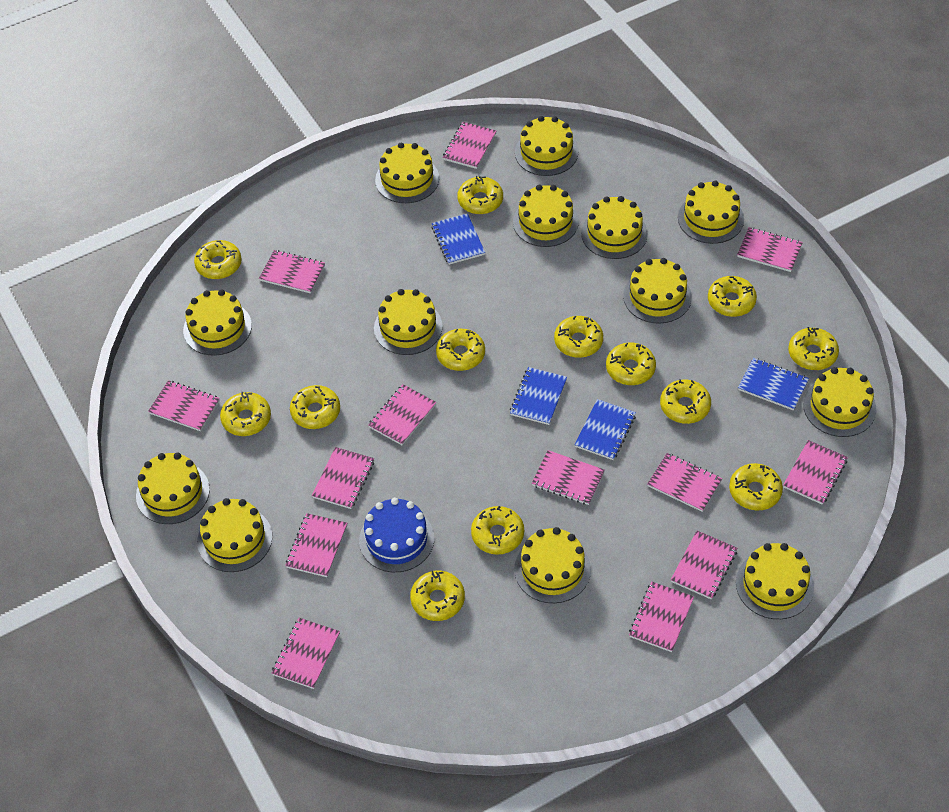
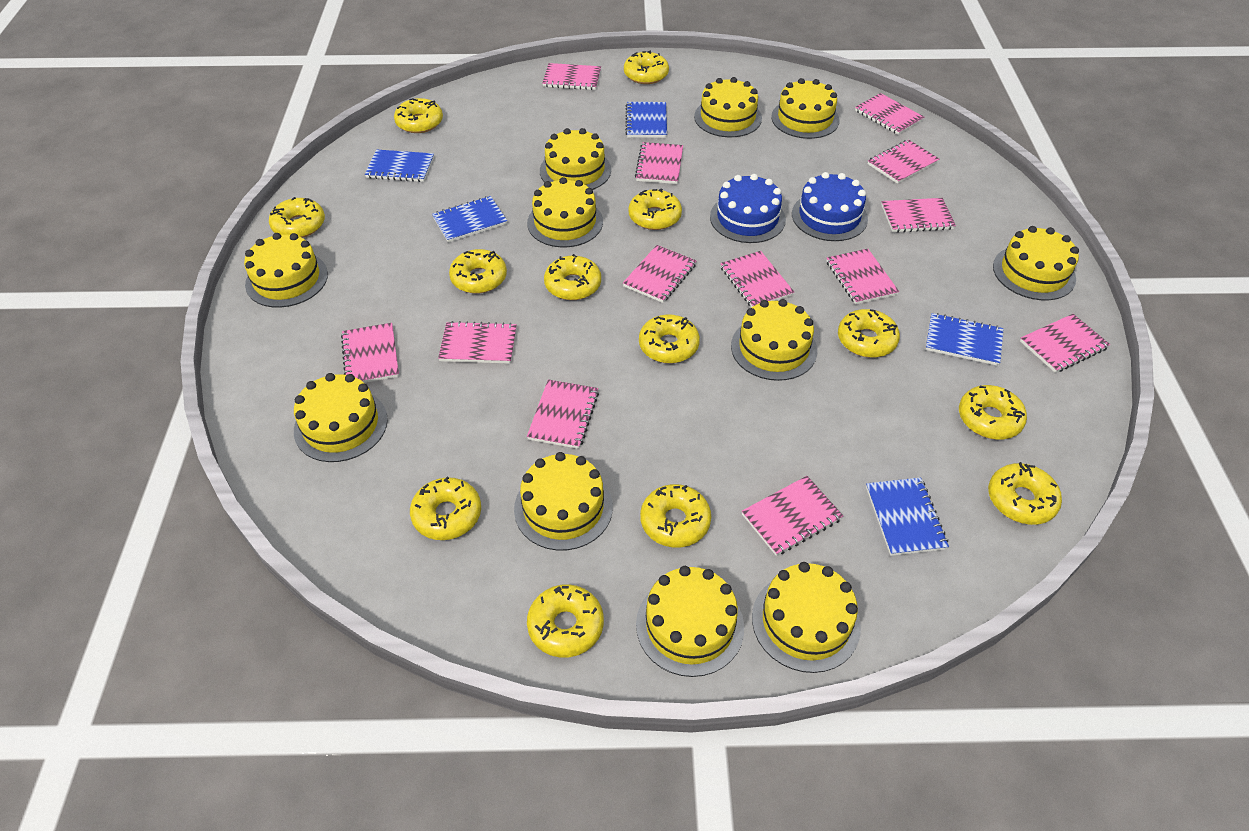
blue cake: [359,498,434,572] = 1 -> [710,174,786,243] [792,172,868,241] = 2
blue notebook: [431,213,485,265] [510,367,567,425] [574,399,636,460] [738,358,809,411] = 4 -> [365,149,434,182] [432,196,507,243] [625,102,667,138] [866,477,949,556] [925,313,1004,366] = 5
yellow cake: [136,452,210,524] [183,289,252,356] [197,498,272,572] [374,289,443,355] [375,143,439,203] [513,185,579,247] [514,527,591,603] [515,116,578,176] [581,196,648,259] [623,258,692,324] [678,181,744,244] [736,543,814,619] [803,367,876,437] = 13 -> [244,233,328,308] [294,373,388,462] [514,452,613,551] [527,177,603,248] [540,128,611,190] [636,566,744,677] [694,77,762,137] [731,299,817,381] [752,562,861,673] [771,78,839,139] [993,226,1079,300] = 11

